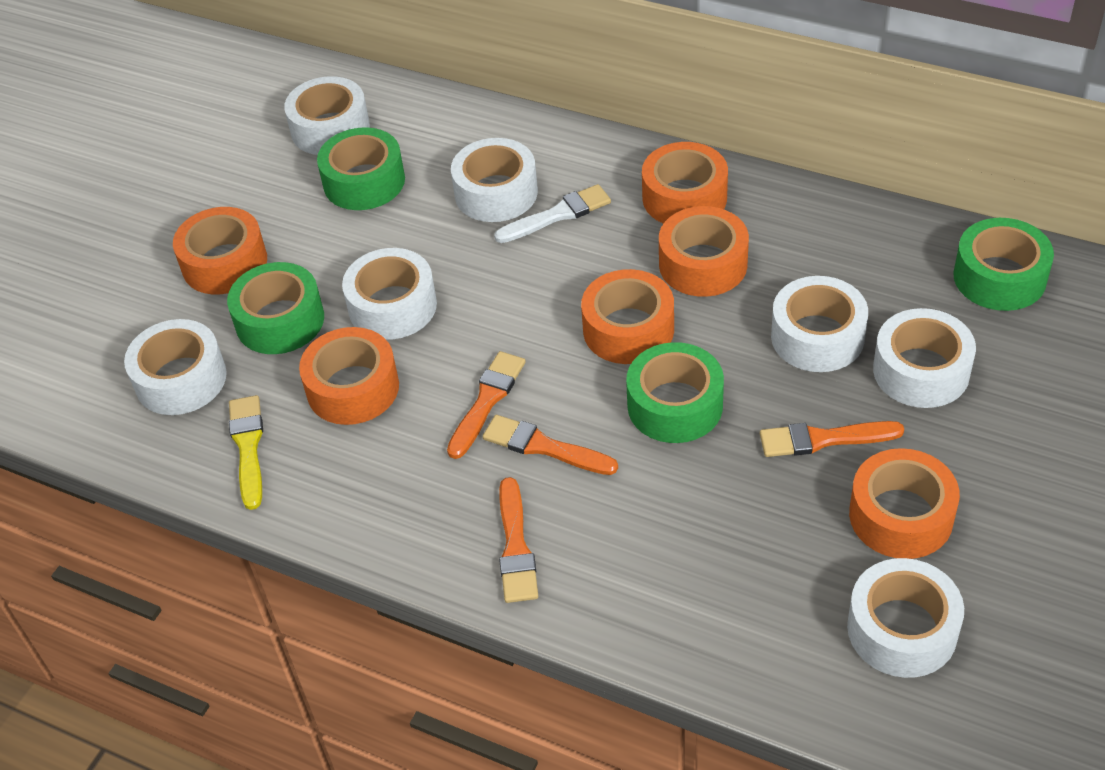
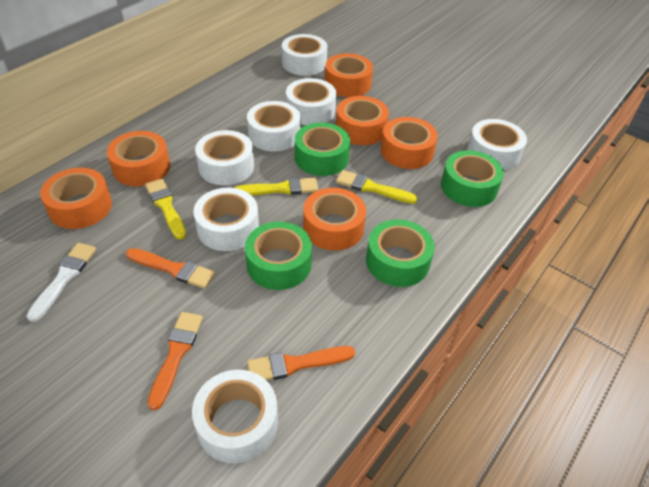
orange brush: [447,351,526,459] [482,415,618,475] [499,477,538,603] [760,421,904,457] = 4 -> [126,248,215,289] [147,312,203,410] [247,346,355,380] = 3
yellow brush: [229,395,263,510] = 1 -> [145,179,186,240] [235,177,318,195] [336,170,418,204] = 3

